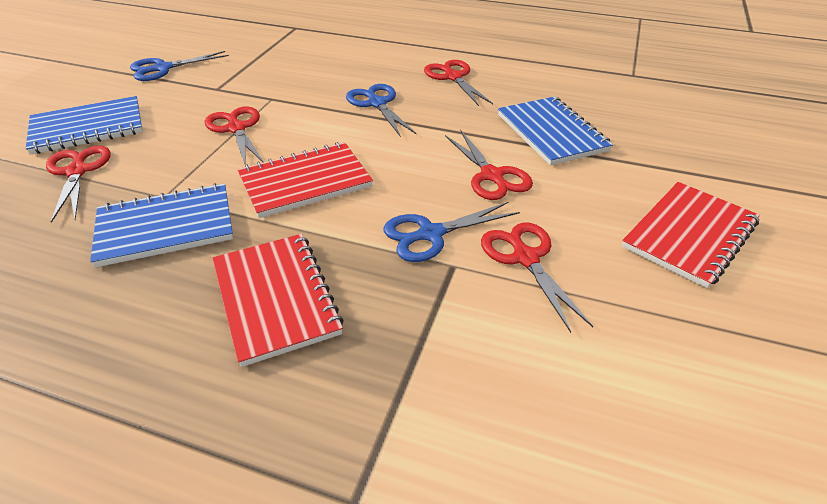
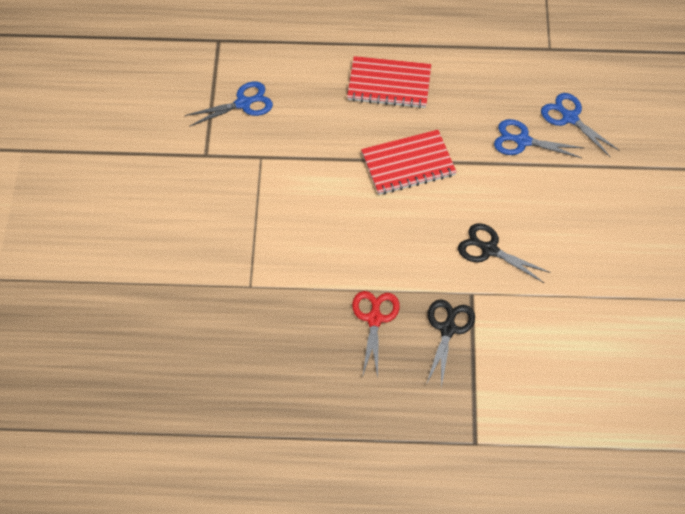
black scissors: none = 0 -> [426,299,475,388] [458,223,551,283] = 2
blue notebook: [26,96,143,155] [90,183,233,267] [498,97,613,165] = 3 -> none = 0
red notebook: [212,234,344,367] [237,142,373,218] [622,182,760,288] = 3 -> [347,56,431,109] [361,130,457,195] = 2
red scissors: [46,146,111,223] [205,107,264,165] [424,60,493,106] [445,131,533,200] [481,222,593,333] = 5 -> [352,291,400,378] = 1

